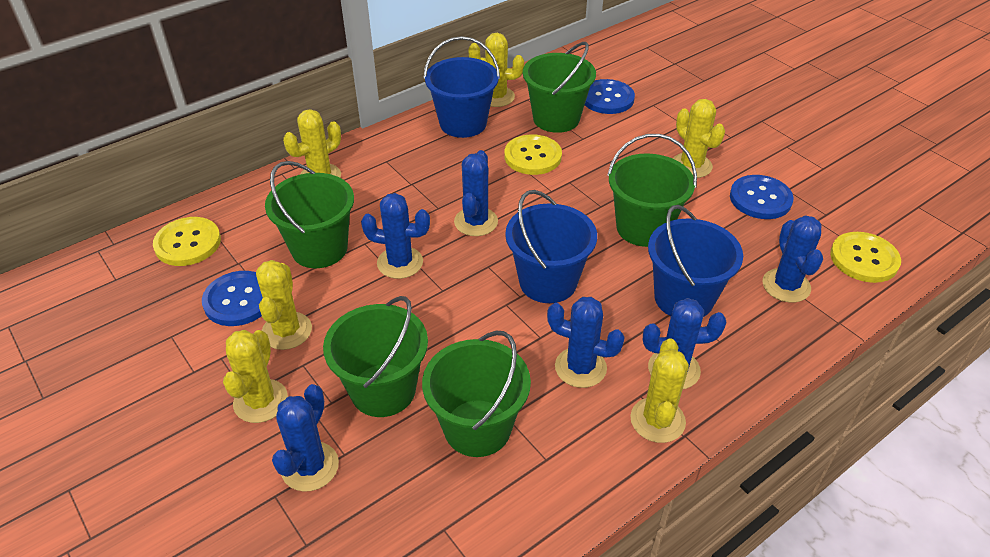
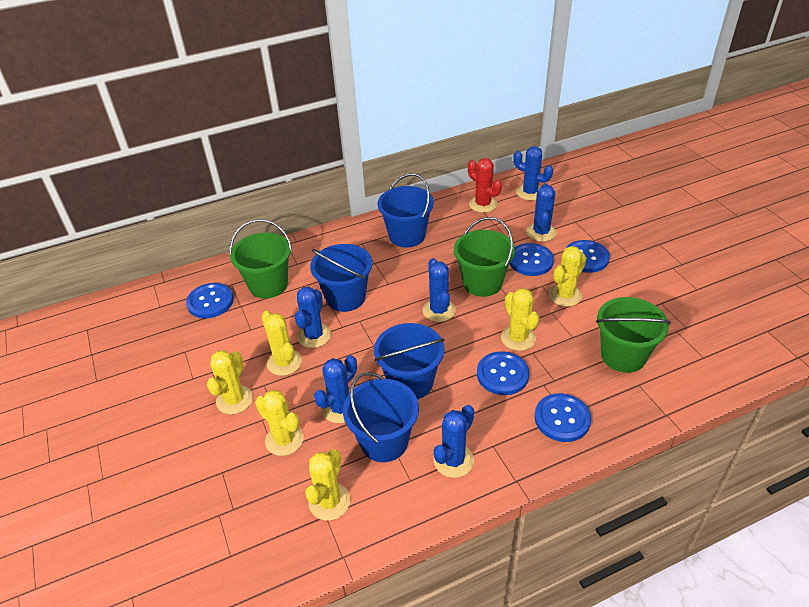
blue bucket: [423,36,500,138] [505,190,597,303] [648,205,743,317] = 3 -> [310,244,372,312] [343,372,419,462] [374,323,444,399] [377,173,434,248] = 4
blue button: [202,271,263,326] [585,79,635,114] [730,175,794,219] = 3 -> [186,283,234,318] [477,351,529,395] [509,243,554,276] [534,393,591,442] [566,240,610,273] = 5
green bucket: [265,161,354,268] [323,296,428,417] [422,331,531,457] [523,42,596,133] [607,134,697,247] = 5 -> [229,219,292,299] [454,217,515,297] [596,297,671,373] = 3
red cactus: none = 0 -> [468,158,502,213] = 1
yellow button: [153,217,221,266] [504,134,562,175] [830,232,901,283] = 3 -> none = 0

